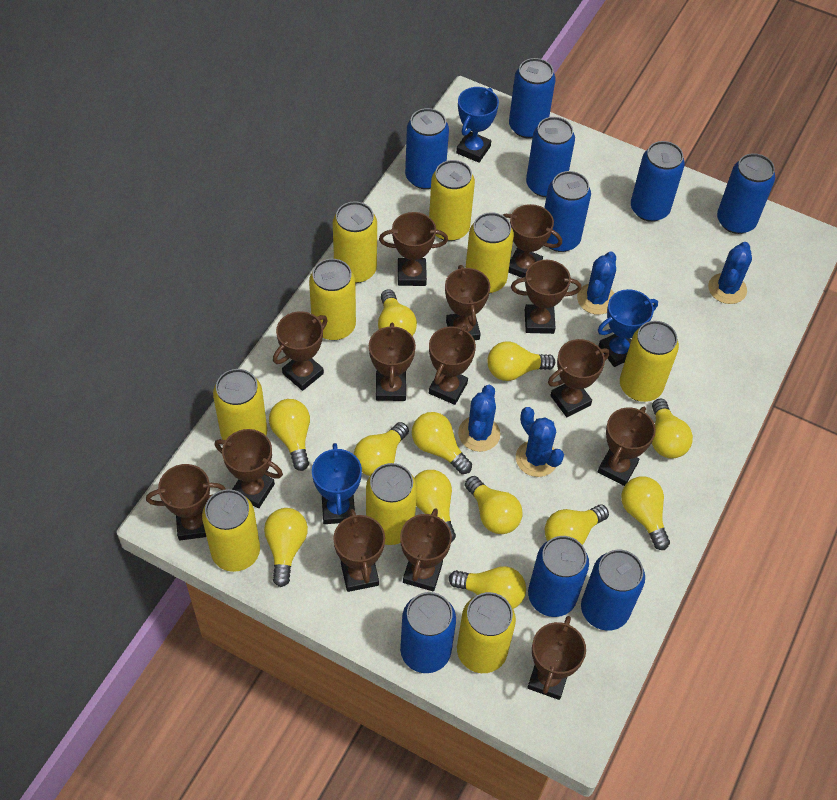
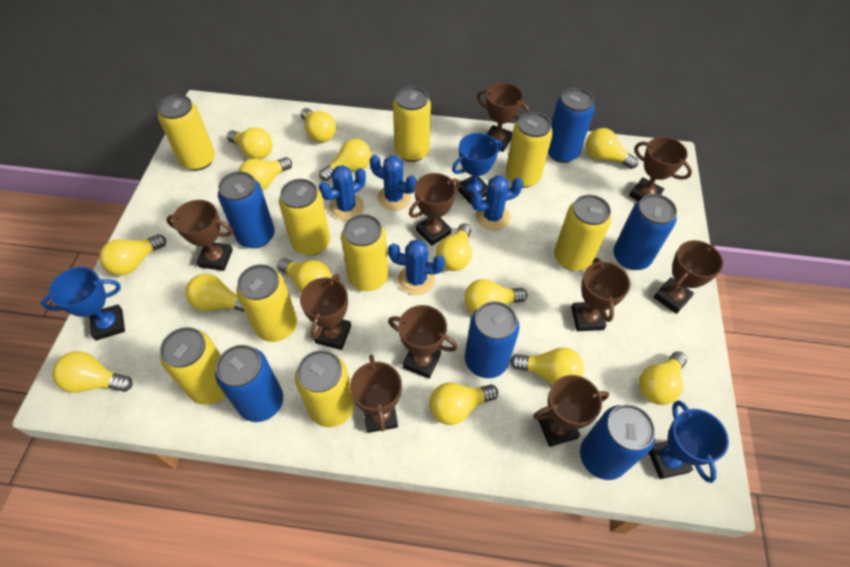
blue can: [400,592,456,673] [405,108,449,189] [509,58,555,139] [526,117,575,197] [528,536,589,617] [544,171,591,252] [581,549,645,631] [631,141,685,222] [717,153,775,234] = 9 -> [215,345,283,422] [218,171,275,248] [465,301,520,378] [548,88,595,163] [580,404,655,480] [613,194,677,270] = 6
brown trophy: [146,464,226,541] [215,429,283,508] [273,311,328,391] [333,509,385,592] [369,323,416,401] [379,212,448,286] [400,508,452,591] [429,326,476,405] [445,265,490,340] [503,204,562,278] [511,260,581,334] [527,616,586,700] [548,339,610,417] [598,407,656,486] = 14 -> [166,200,233,271] [300,274,351,350] [350,355,402,433] [388,305,458,379] [409,173,460,246] [477,83,530,152] [533,375,609,447] [571,258,630,331] [629,137,692,201] [653,240,723,314] = 10
yellow light bulb: [264,508,308,587] [269,399,310,471] [354,422,409,476] [378,289,417,336] [412,412,472,474] [414,470,456,543] [449,566,526,609] [465,476,522,534] [487,341,555,381] [545,505,609,545] [621,476,670,550] [652,399,693,458] = 12 -> [52,351,133,393] [99,234,166,276] [185,274,245,312] [227,127,273,159] [239,157,292,190] [277,258,332,292] [301,108,336,143] [319,139,372,181] [429,382,498,425] [436,223,472,271] [464,279,527,313] [510,347,584,385] [586,128,638,169] [639,351,687,405] = 14

